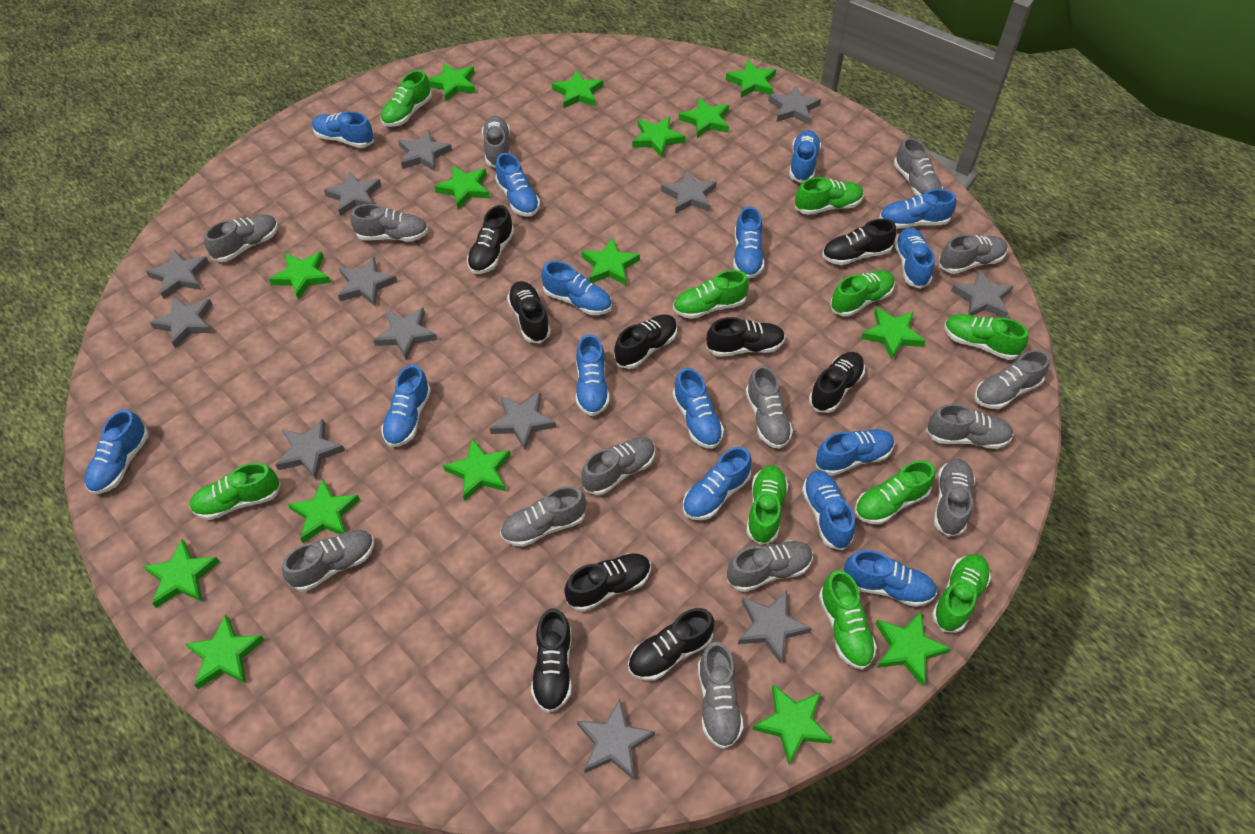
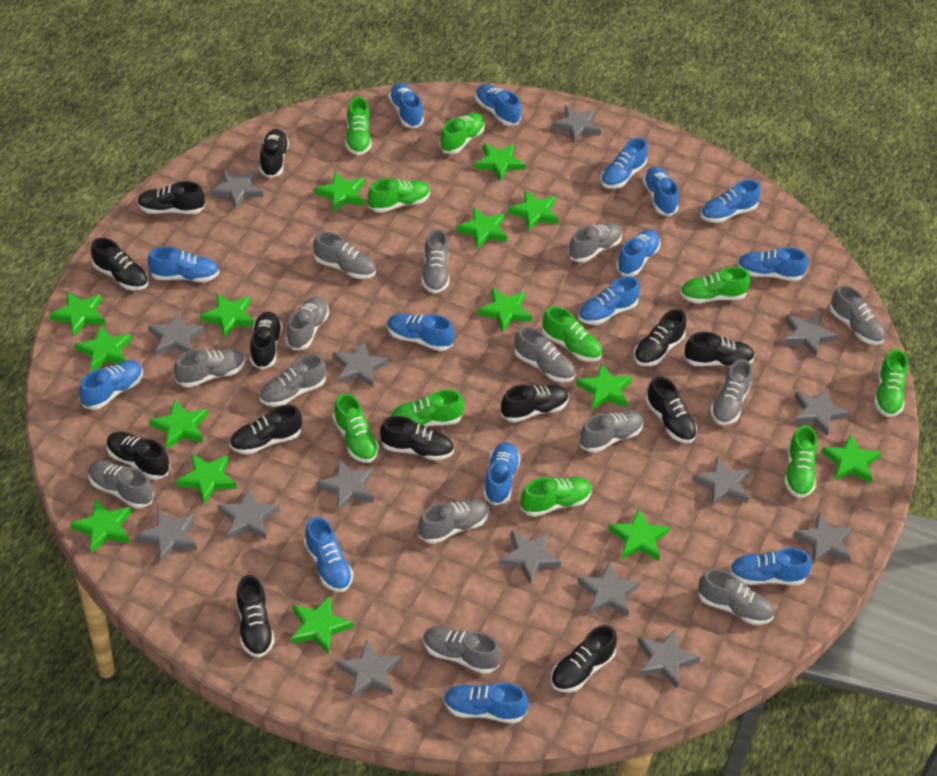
black shoe: [467,205,514,274] [507,281,551,343] [531,608,572,713] [564,553,651,612] [614,315,677,369] [628,608,714,681] [706,317,785,357] [809,352,865,413] [822,219,897,265] = 9 -> [91,238,149,290] [107,432,170,480] [137,181,205,214] [230,405,302,455] [236,575,274,658] [250,312,282,369] [260,129,289,178] [380,416,454,461] [501,384,569,422] [551,625,617,693] [634,309,686,366] [646,376,697,443] [684,332,755,367] = 13
grey star: [146,249,209,299] [150,296,213,348] [276,419,345,479] [324,171,381,216] [338,257,397,306] [373,307,437,360] [398,129,452,171] [490,392,556,450] [577,699,655,780] [661,169,716,214] [738,591,812,664] [768,85,821,125] [951,270,1013,318] = 13 -> [136,508,197,563] [148,311,205,356] [211,170,263,209] [218,488,279,539] [317,459,374,512] [333,341,389,387] [336,639,401,698] [499,531,561,584] [552,106,601,143] [578,561,640,617] [638,629,700,688] [692,456,751,506] [784,313,838,357] [793,512,853,565] [794,388,850,436] = 15

